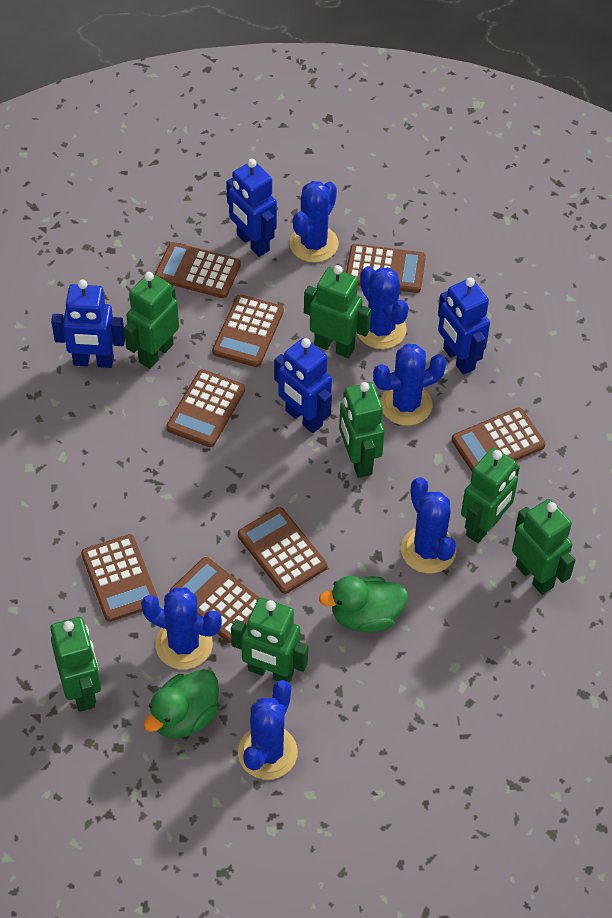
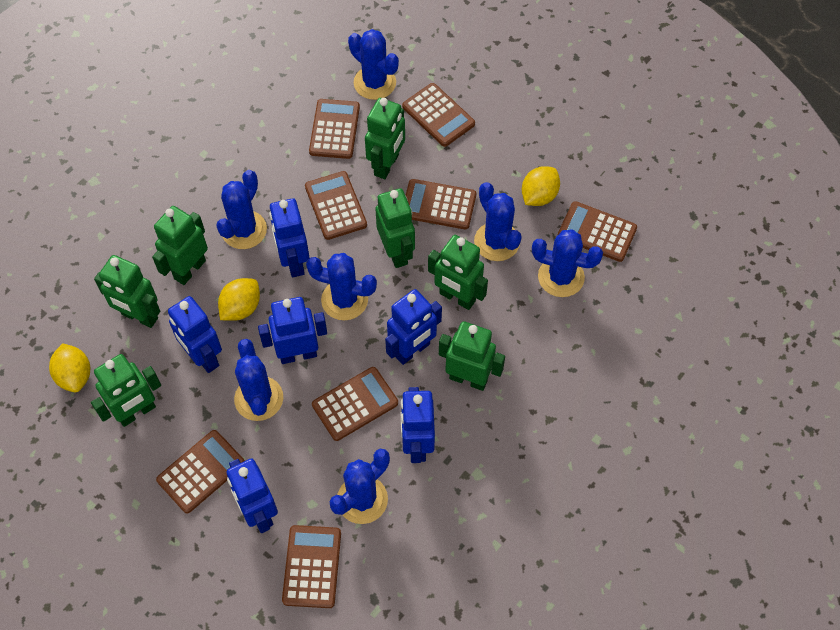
blue cactus: [141,588,222,669] [238,680,298,780] [289,181,339,262] [357,266,409,349] [373,344,447,426] [401,477,456,573] = 6 -> [216,170,267,249] [234,339,283,421] [306,253,377,320] [329,449,390,524] [348,29,399,100] [474,182,522,261] [532,229,603,297] = 7
blue robot: [51,280,125,368] [226,159,277,257] [274,338,332,433] [438,277,490,375] = 4 -> [168,296,222,373] [227,458,278,533] [258,297,327,364] [269,198,310,277] [385,289,442,365] [401,387,435,463] = 6
green duck: [143,669,219,739] [319,576,408,632] = 2 -> none = 0
yellow lemon: none = 0 -> [49,343,90,392] [218,278,260,321] [522,166,560,206] = 3

